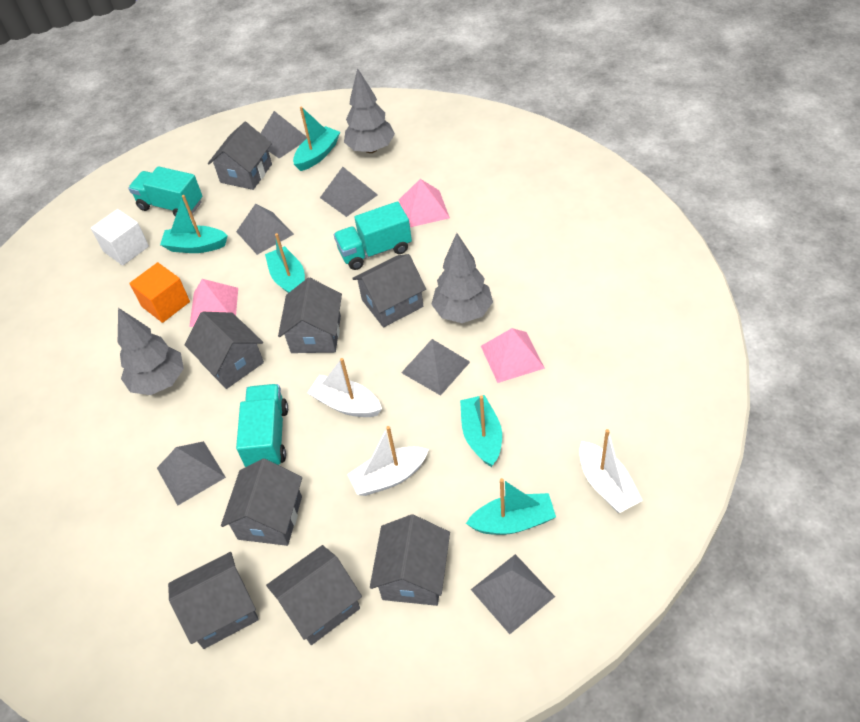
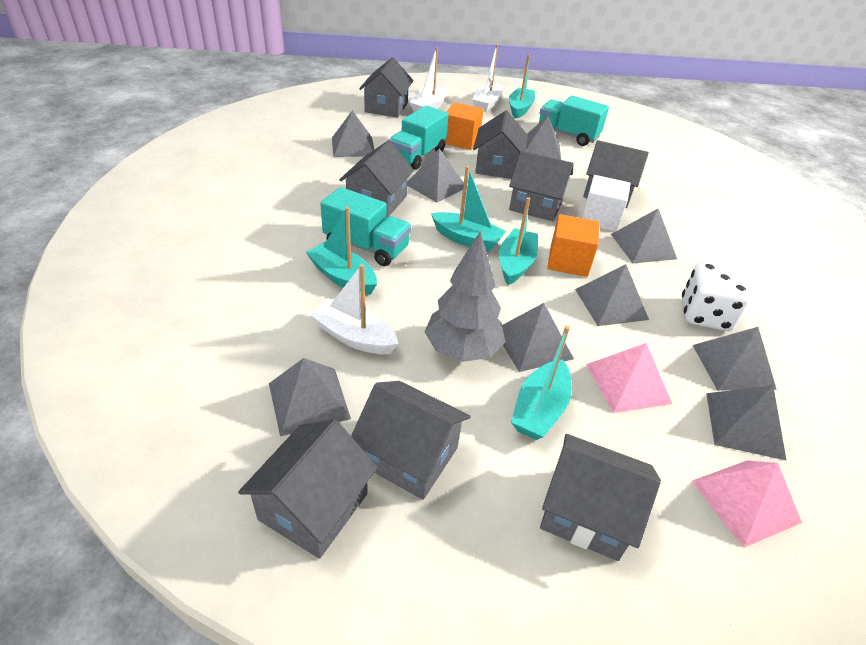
grey pyramid: [157,441,226,505] [236,204,294,255] [260,111,307,158] [320,167,378,217] [401,339,470,396] [471,554,555,634] = 6 -> [269,358,351,436] [332,110,374,157] [407,148,464,203] [502,303,574,372] [526,116,561,160] [575,264,649,326] [611,209,677,263] [693,327,777,391] [706,385,787,461] = 9
grey tree: [118,308,184,395] [344,68,395,153] [431,233,493,323] = 3 -> [425,231,505,362] = 1
orange cube: [129,262,190,323] = 1 -> [445,102,484,150] [547,214,599,277] = 2
pink pyramid: [189,279,238,327] [399,179,450,227] [481,328,545,383] = 3 -> [586,343,672,413] [692,461,802,548] = 2
white dice: none = 0 -> [682,262,751,331] = 1

